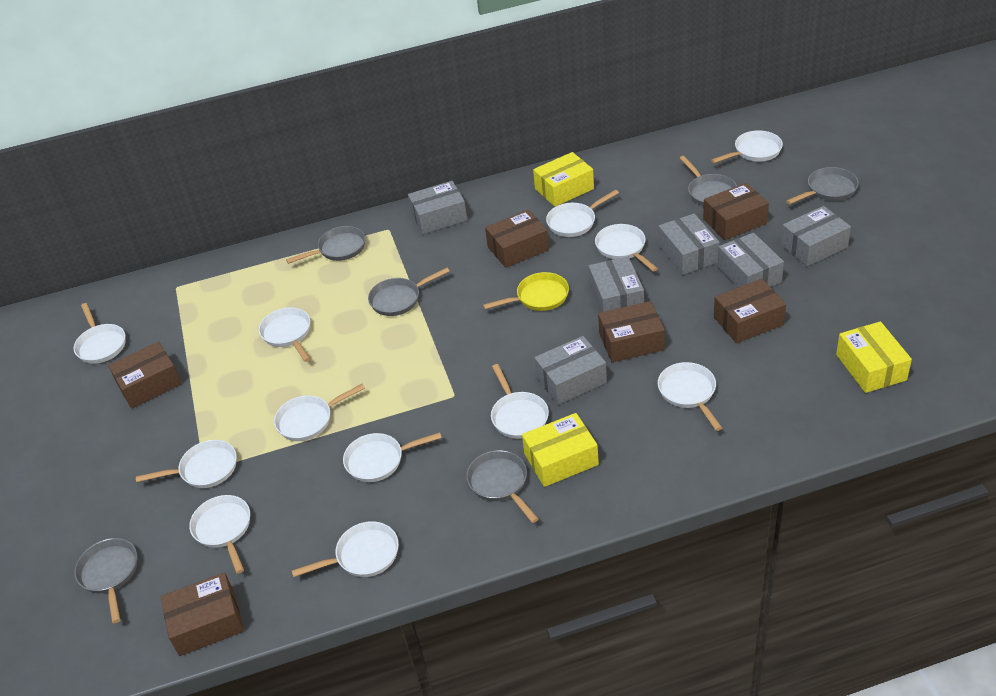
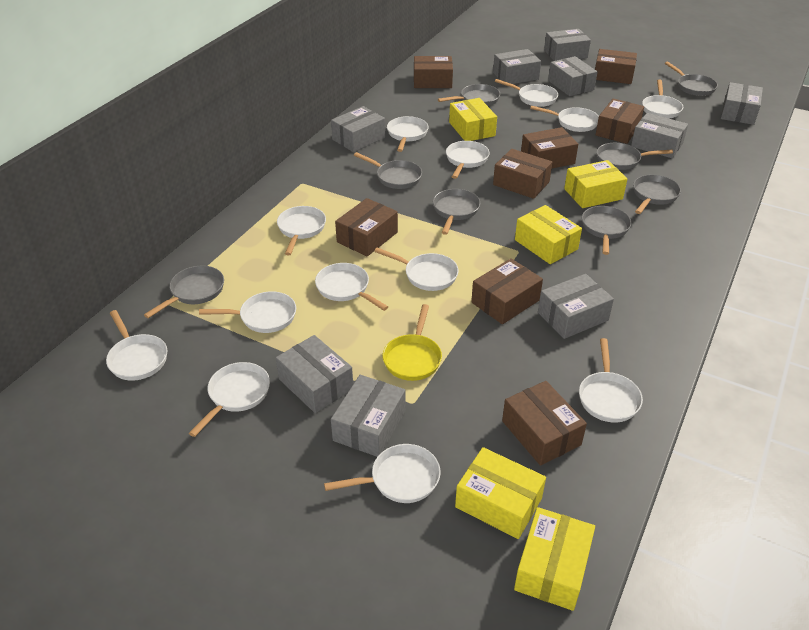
brown box: [108,342,182,409] [161,572,244,656] [485,210,549,268] [598,301,665,362] [703,183,769,240] [714,279,786,343] = 6 -> [335,198,398,256] [414,56,453,88] [471,258,543,324] [493,149,552,199] [502,381,587,466] [521,127,578,168] [595,49,637,84] [596,99,644,144] = 8
grey box: [408,181,467,234] [534,336,607,405] [588,257,644,312] [659,214,720,275] [717,233,784,288] [781,206,851,266] = 6 -> [276,335,353,413] [331,106,385,152] [331,375,406,457] [493,49,541,84] [538,274,614,339] [544,29,591,61] [548,56,598,96] [631,113,688,158] [721,82,763,125] = 9
grey pan: [74,538,137,624] [286,226,366,264] [368,267,450,316] [466,450,538,523] [680,156,737,206] [786,167,859,204] = 6 -> [144,266,224,318] [354,152,422,189] [433,189,480,235] [438,84,500,106] [582,206,632,255] [597,143,673,170] [633,175,681,214] [665,61,718,96] = 8
white pan: [74,303,126,364] [136,440,237,488] [189,495,250,574] [259,307,310,362] [274,384,365,441] [292,521,399,577] [343,432,442,482] [491,364,549,439] [546,190,619,237] [595,224,658,272] [658,362,722,431] [711,130,783,163] = 12 -> [106,310,167,381] [189,362,270,437] [199,291,296,333] [277,206,326,255] [315,263,388,311] [324,444,441,503] [374,248,458,291] [387,116,429,152] [446,141,490,179] [495,79,558,107] [530,105,599,132] [579,338,643,422] [642,80,683,118] = 13
yellow box: [522,413,599,487] [533,152,594,207] [836,321,912,393] = 3 -> [449,98,497,141] [455,447,546,539] [514,507,595,611] [515,205,582,264] [564,160,627,208] = 5

